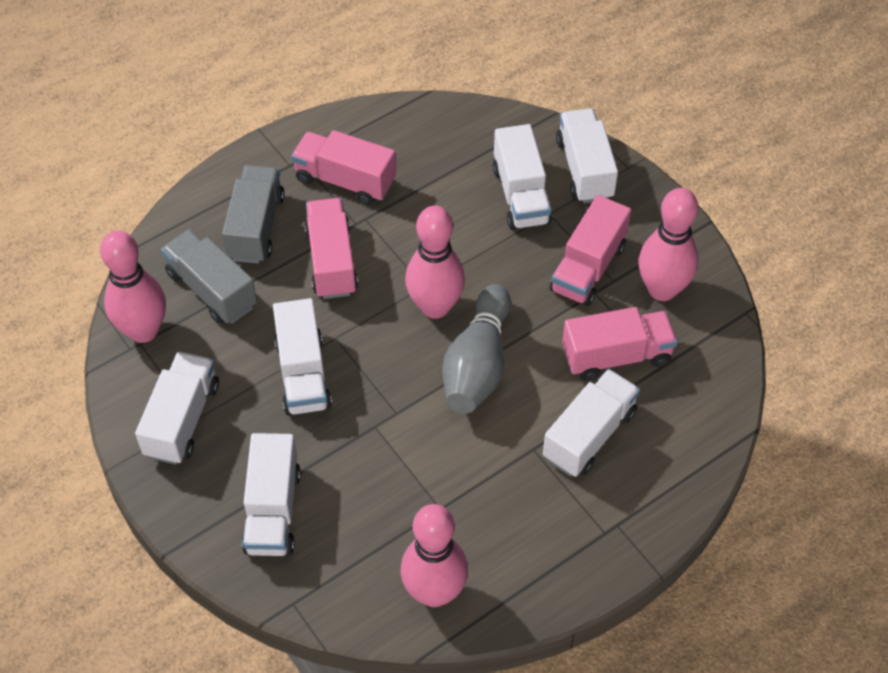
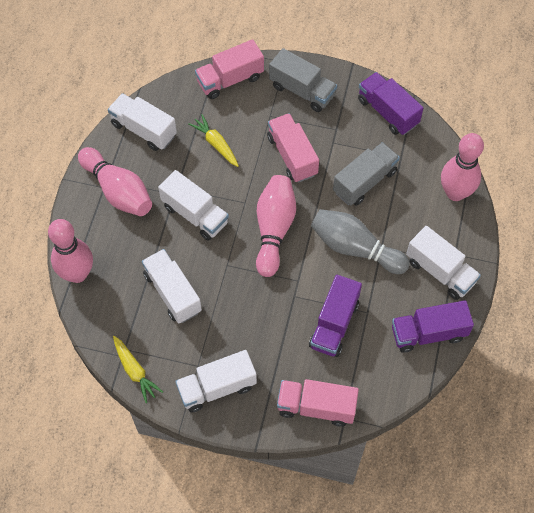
pink truck: [291,130,396,205] [304,198,358,299] [550,195,631,306] [562,307,678,381] = 4 -> [195,39,264,99] [267,113,319,183] [277,379,359,427] = 3
purple truck: none = 0 -> [309,275,362,357] [358,72,423,135] [392,300,474,353] = 3
white truck: [135,352,219,465] [242,433,301,556] [273,298,332,415] [493,124,552,230] [543,369,640,477] [556,108,618,203] = 6 -> [108,93,177,151] [142,249,202,324] [158,170,229,241] [175,350,257,413] [406,226,481,300] = 5
yellow carrot: none = 0 -> [113,336,163,403] [188,114,239,167] = 2

